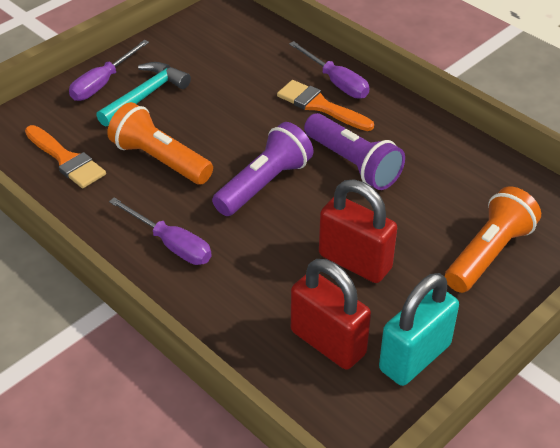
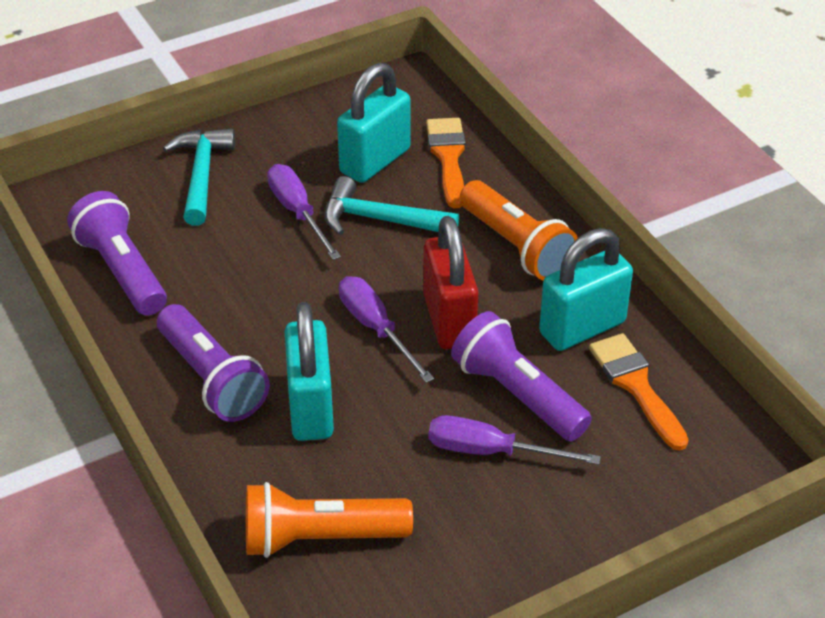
purple flashlight: [212,122,313,216] [304,113,405,190] = 2 -> [67,191,167,316] [157,304,270,422] [451,311,592,441] = 3
red padlock: [291,259,371,370] [319,180,397,283] = 2 -> [423,216,478,349] = 1
turquoise hammer: [96,62,191,127] = 1 -> [163,128,235,226] [324,176,459,235] = 2
turquoise padlock: [379,273,459,386] = 1 -> [285,302,334,441] [337,63,410,183] [539,228,633,351] = 3

